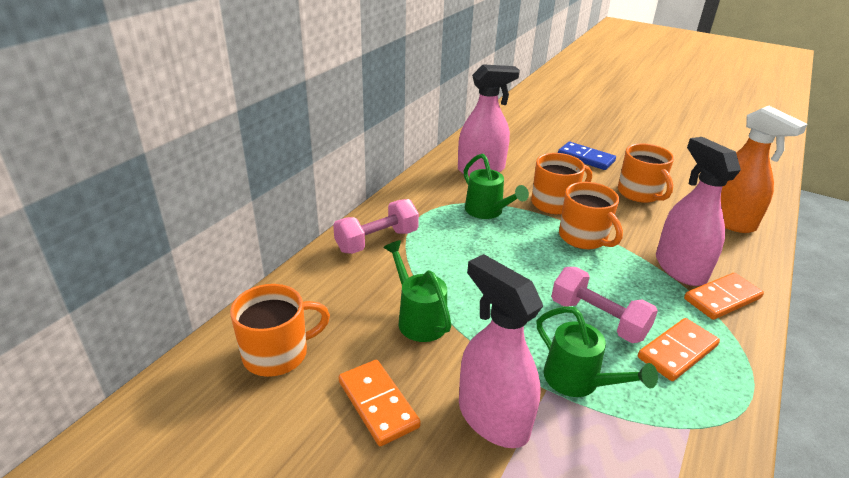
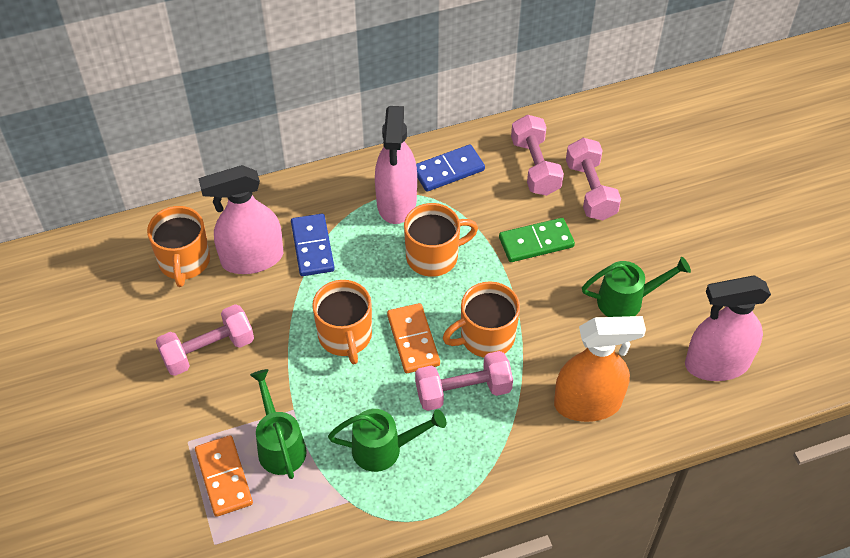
blue domino: [558,142,616,170] = 1 -> [291,214,335,276] [416,144,485,192] = 2
green domino: none = 0 -> [499,218,575,262] = 1
orange domino: [339,360,421,446] [638,318,720,381] [684,273,764,320] = 3 -> [195,435,253,517] [387,303,440,373] = 2
pink dumbbell: [333,199,419,254] [551,267,658,343] = 2 -> [156,304,254,376] [415,351,513,411] [511,115,564,196] [566,138,621,220] = 4

